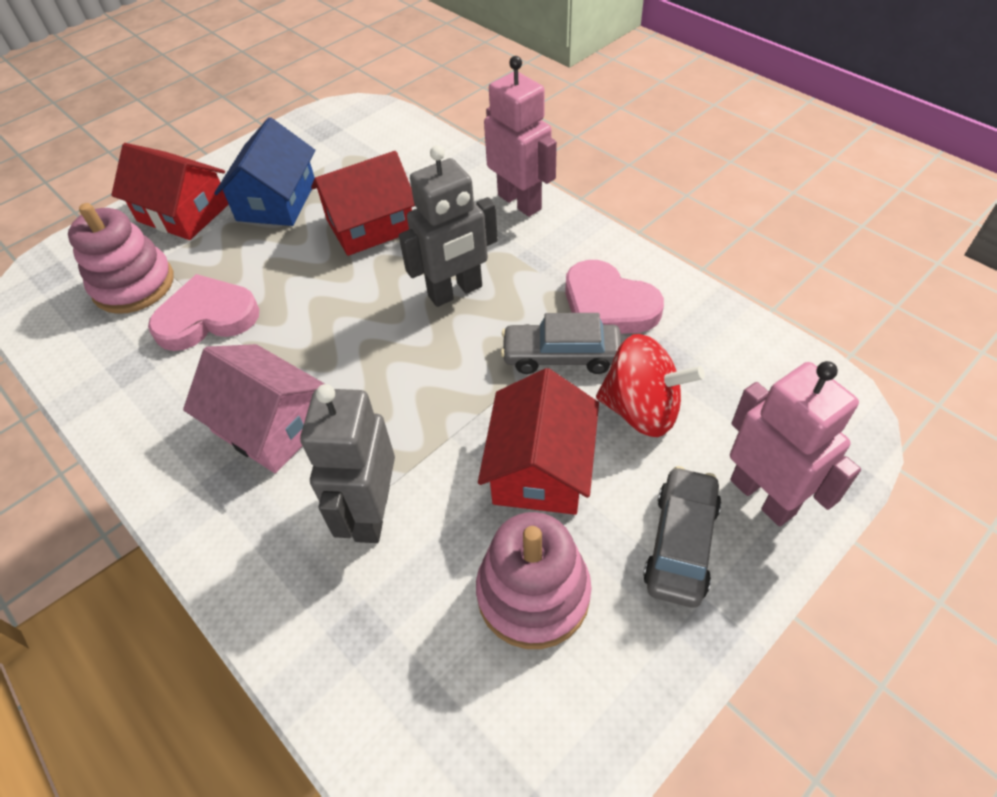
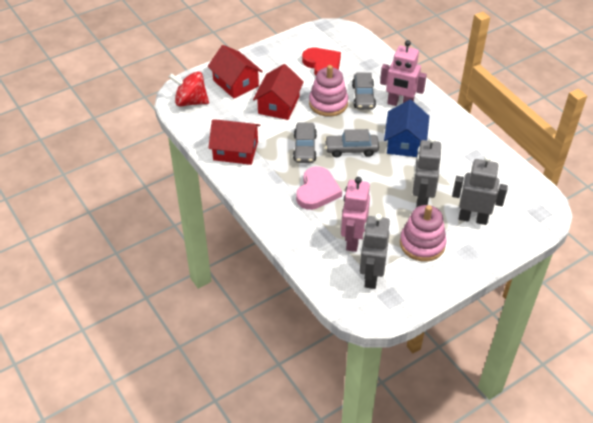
grey car: [501,313,622,374] [643,466,721,608] = 2 -> [293,122,317,163] [325,129,379,157] [352,72,376,110] = 3
grey robot: [300,384,395,543] [399,145,498,307] = 2 -> [360,214,390,289] [413,136,441,208] [452,155,508,225] = 3
pink heart: [148,274,259,351] [565,260,664,334] = 2 -> [296,166,342,210] = 1
pink house: [183,344,325,473] = 1 -> none = 0
red heart: none = 0 -> [302,48,341,76] = 1

